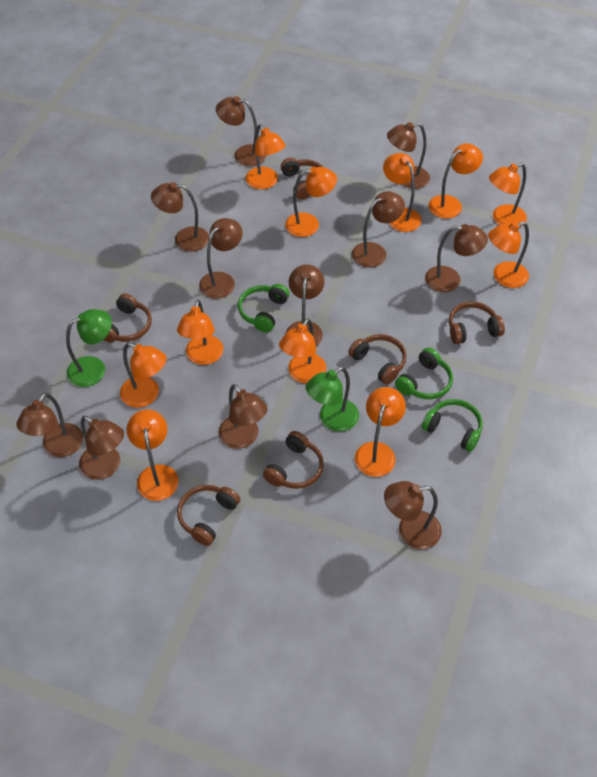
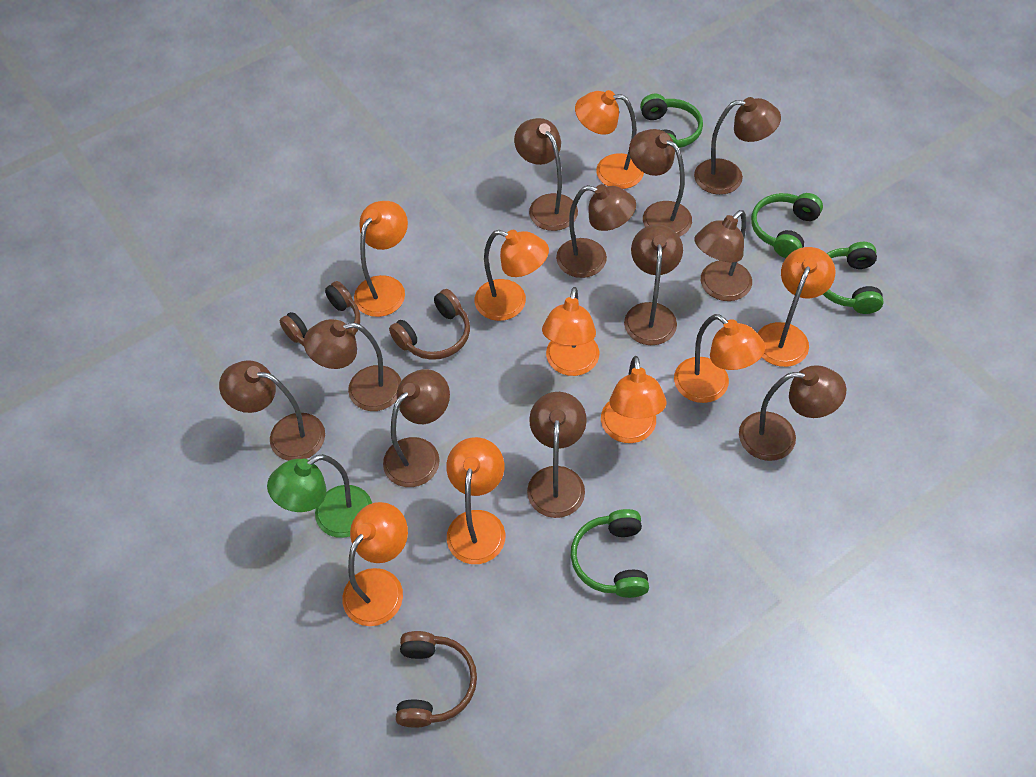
brown headphones: [103,293,152,343] [177,485,240,546] [263,431,324,489] [281,158,323,200] [348,334,407,385] [449,301,505,344] = 6 -> [280,281,360,346] [389,289,470,360] [396,631,477,728] = 3
green headphones: [238,284,290,333] [395,348,453,399] [422,399,483,452] = 3 -> [571,509,649,598] [640,94,703,148] [751,193,823,258] [823,242,884,314] = 4
green lamp: [66,309,112,387] [306,367,359,432] = 2 -> [267,454,372,538] = 1
orange lamp: [120,342,167,408] [127,409,178,501] [177,299,223,365] [245,124,286,189] [279,318,326,383] [285,167,337,237] [355,387,406,477] [383,153,422,232] [429,143,483,219] [488,222,529,288] [489,163,527,227] = 11 -> [342,502,408,626] [354,201,408,317] [446,437,505,564] [474,230,549,321] [542,287,599,376] [575,90,644,189] [601,356,667,443] [674,314,765,403] [758,247,835,367] = 9

